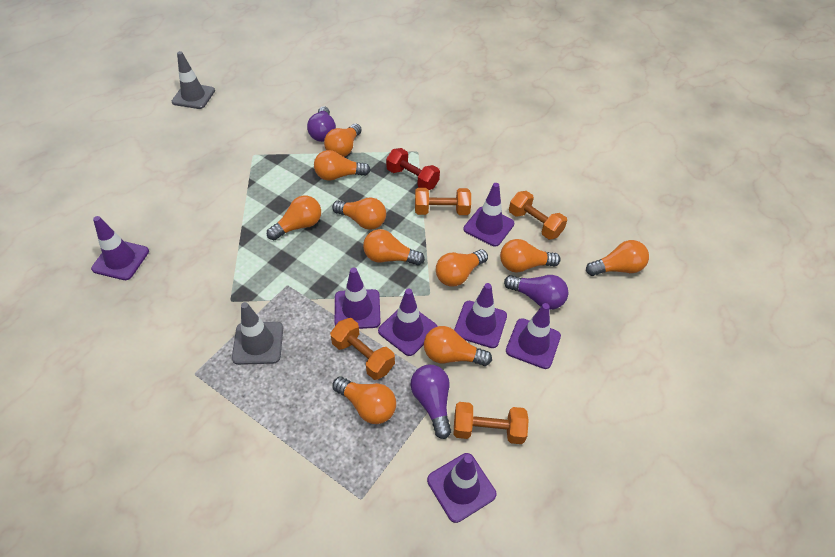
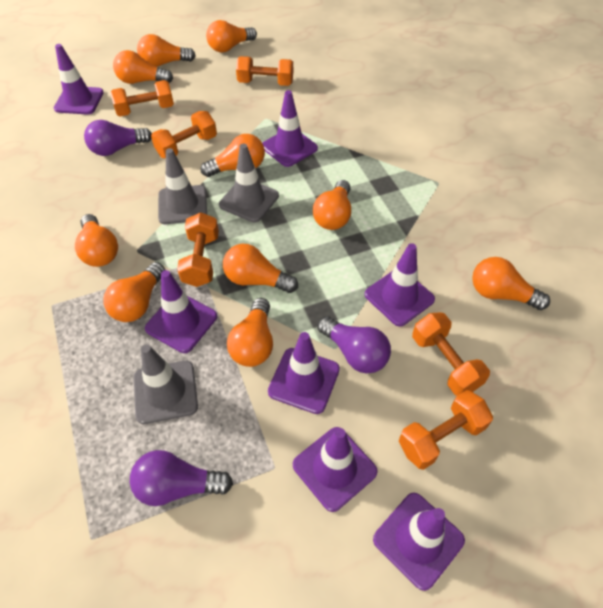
grey traffic cone: [172,51,215,109] [232,302,283,365] = 2 -> [134,344,198,424] [158,148,207,224] [219,144,279,222] = 3
orange dumbbell: [330,318,395,380] [415,188,471,215] [454,402,529,444] [509,191,567,240] = 4 -> [110,80,174,116] [151,111,217,159] [177,212,219,287] [236,56,293,86] [399,390,493,470] [412,312,490,396] = 6
red dumbbell: [386,148,440,190] = 1 -> none = 0

